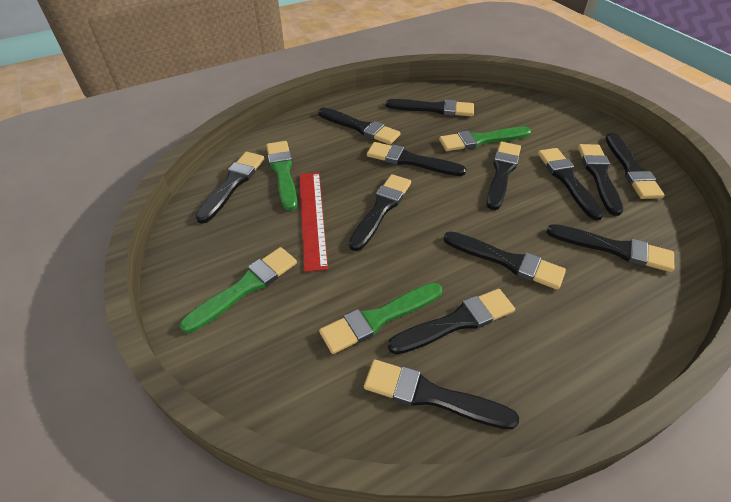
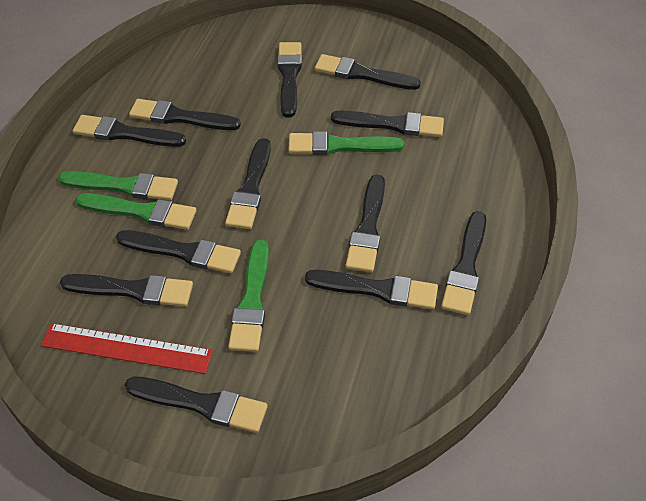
black brush: [195,152,264,224] [318,107,400,145] [349,174,411,251] [364,359,519,430] [367,142,466,176] [386,99,474,116] [388,289,515,354] [444,231,566,290] [487,142,521,210] [538,148,604,221] [547,224,674,272] [578,144,623,216] [606,133,664,199] = 13 -> [60,274,193,307] [73,115,186,147] [116,230,241,274] [125,377,268,433] [129,99,241,130] [225,138,271,229] [277,42,302,117] [305,270,438,310] [315,54,421,90] [331,111,444,137] [346,174,385,273] [441,211,486,315] = 12

